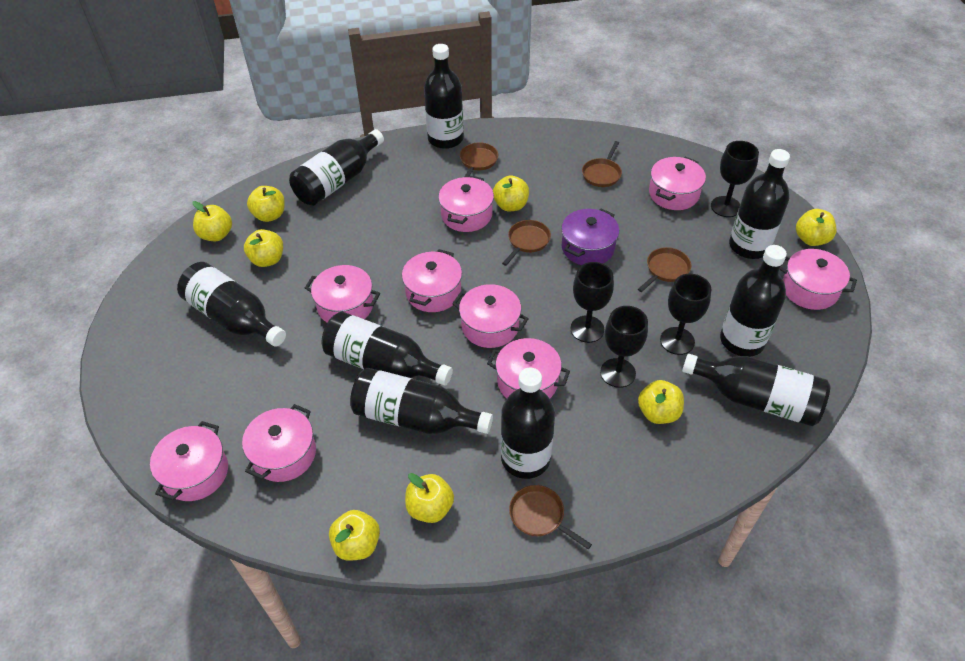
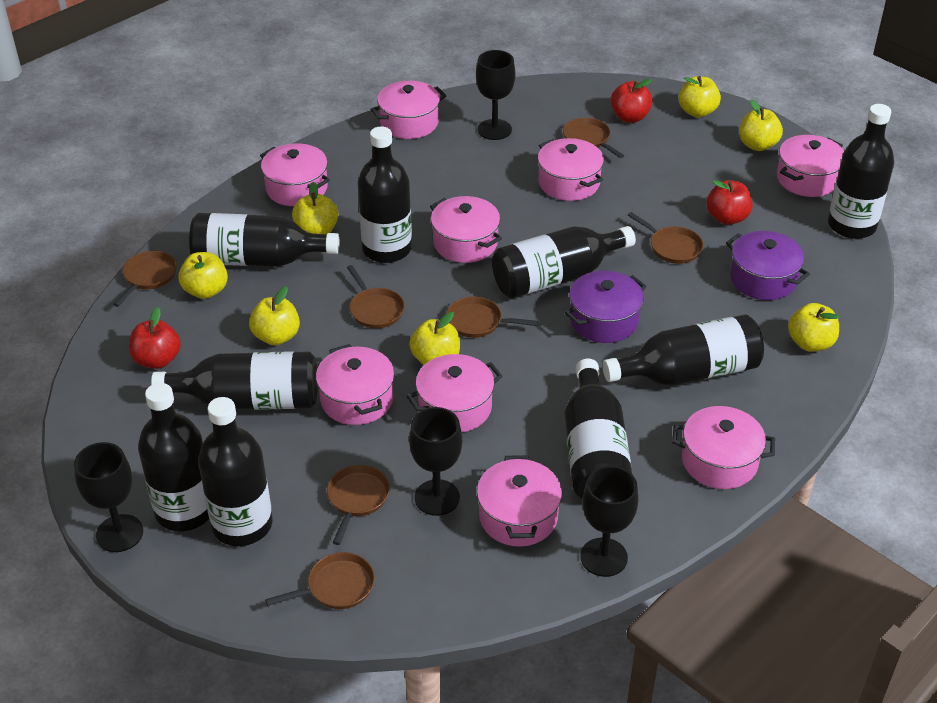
brown pan: [460,142,498,177] [502,220,551,266] [509,485,592,549] [582,141,622,187] [638,247,691,292] = 5 -> [113,251,177,307] [265,552,375,609] [327,465,390,545] [347,265,405,328] [446,296,538,338] [563,118,624,158] [628,212,703,264] = 7
purple pot: [561,208,619,265] = 1 -> [565,271,647,343] [726,231,810,300] = 2
red apple: none = 0 -> [129,307,181,369] [611,79,653,123] [706,180,752,225] = 3
yellow apple: [192,201,232,241] [244,229,283,267] [247,186,285,222] [329,510,380,561] [405,473,454,523] [493,176,529,211] [638,380,684,424] [796,209,837,246] = 8 -> [178,252,228,299] [249,287,300,345] [292,182,338,234] [409,312,460,365] [678,76,721,117] [739,100,783,151] [788,303,839,352] = 7

